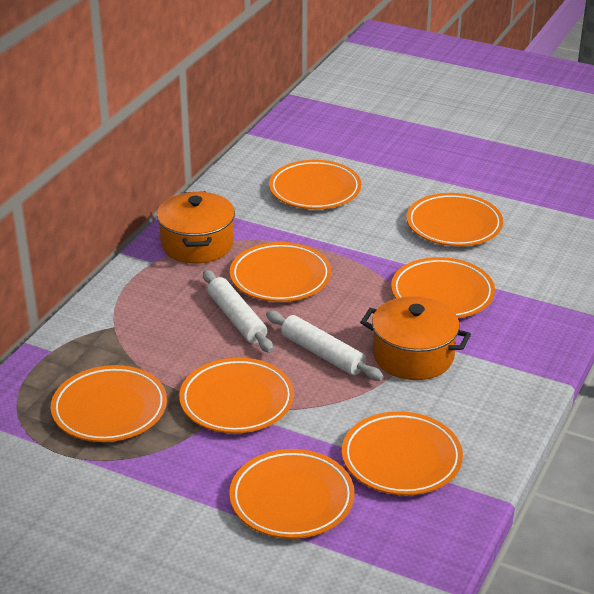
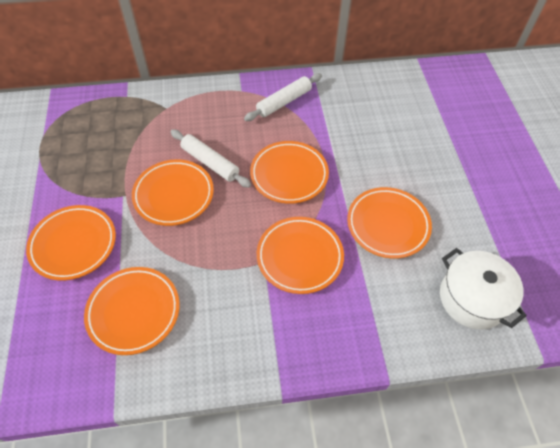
orange plate: [51,365,167,442] [179,357,294,433] [230,242,331,302] [230,449,355,539] [269,160,361,209] [342,411,463,495] [391,257,495,318] [407,193,503,246] = 8 -> [26,205,116,281] [84,267,180,355] [132,159,214,226] [250,141,329,204] [257,217,344,294] [347,187,432,259] = 6
orange pot: [157,191,235,264] [360,296,471,380] = 2 -> none = 0
white pot: none = 0 -> [440,248,527,329] = 1

